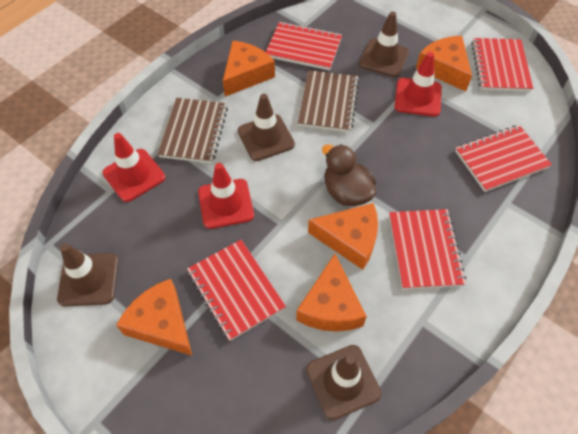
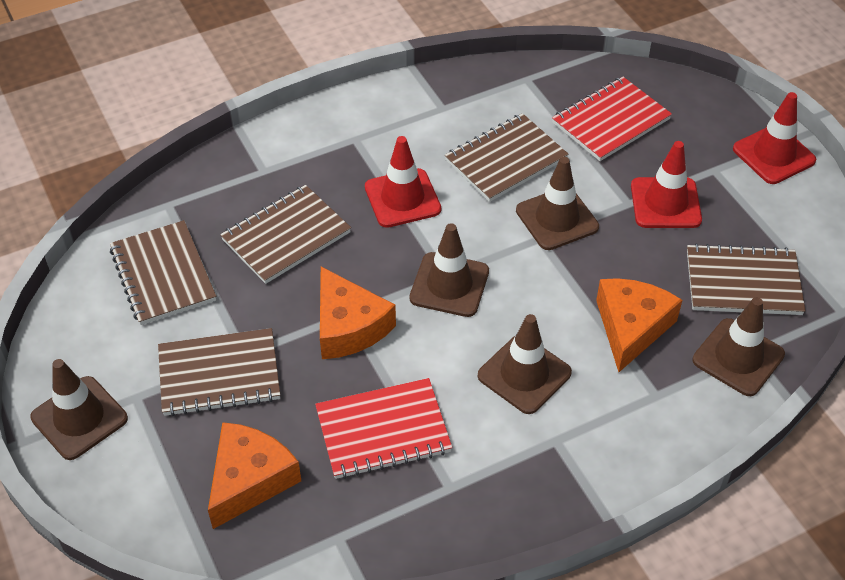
brown duck: [322,144,376,206] = 1 -> none = 0
brown notebook: [158,98,228,163] [298,70,359,132] = 2 -> [110,220,216,325] [158,328,280,416] [220,185,351,284] [445,113,568,202] [687,243,805,315] = 5
brown traffic cone: [57,244,118,307] [238,94,295,161] [306,345,381,420] [359,12,409,77] = 4 -> [30,359,128,460] [410,223,489,317] [478,314,572,414] [516,157,599,250] [692,297,785,396] = 5
orange cheese: [116,279,192,356] [223,41,275,97] [296,254,367,332] [308,203,378,270] [416,36,472,92] = 5 -> [208,422,301,529] [320,267,396,359] [596,278,682,372] = 3
red notebook: [187,239,286,341] [266,22,342,70] [389,209,466,289] [455,125,552,192] [471,38,533,92] = 5 -> [315,378,452,479] [552,77,672,161] = 2

